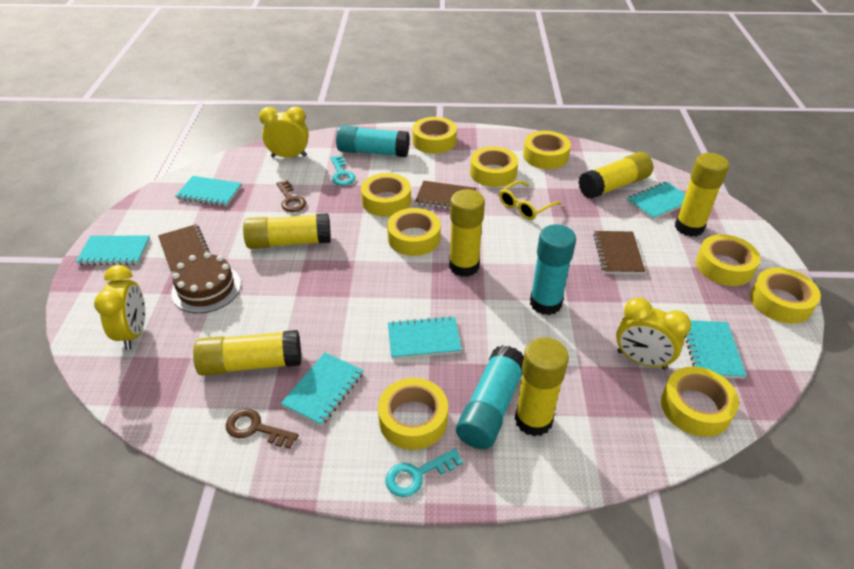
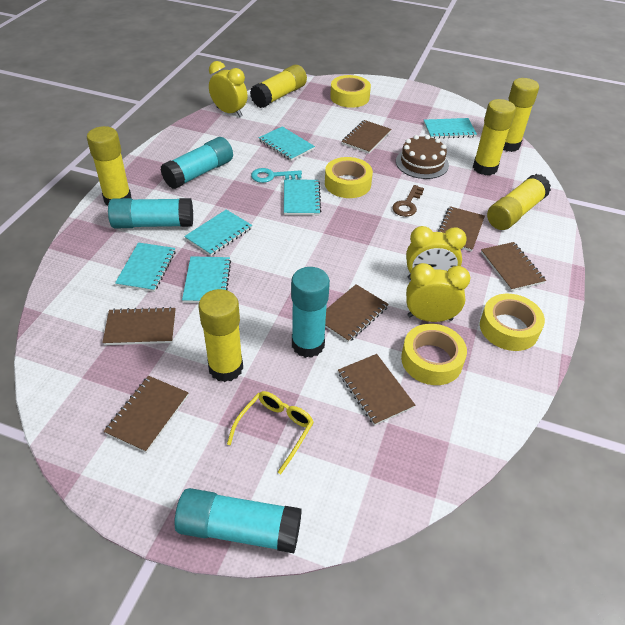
brown key: [226,408,299,449] [276,180,306,212] = 2 -> [392,185,424,217] = 1
brown notebook: [158,224,211,274] [415,181,476,209] [594,231,646,274] = 3 -> [102,307,176,345] [104,376,188,453] [325,284,389,342] [338,354,415,426] [342,120,392,154] [438,206,485,252] [481,242,546,291] = 7
turquoise glue stick: [336,125,410,157] [456,345,524,449] [530,224,576,315] = 3 -> [108,198,193,228] [161,137,233,189] [174,488,302,553] [291,267,330,358] = 4
turquoise key: [331,156,355,186] [385,449,463,497] = 2 -> [251,168,302,183] = 1
yellow tape: [361,173,411,217] [378,378,448,450] [387,208,441,256] [412,117,457,154] [470,147,518,187] [523,131,571,169] [661,367,739,437] [696,234,760,286] [750,268,821,324] = 9 -> [325,157,373,198] [330,75,371,108] [401,324,467,385] [480,294,545,351] = 4

